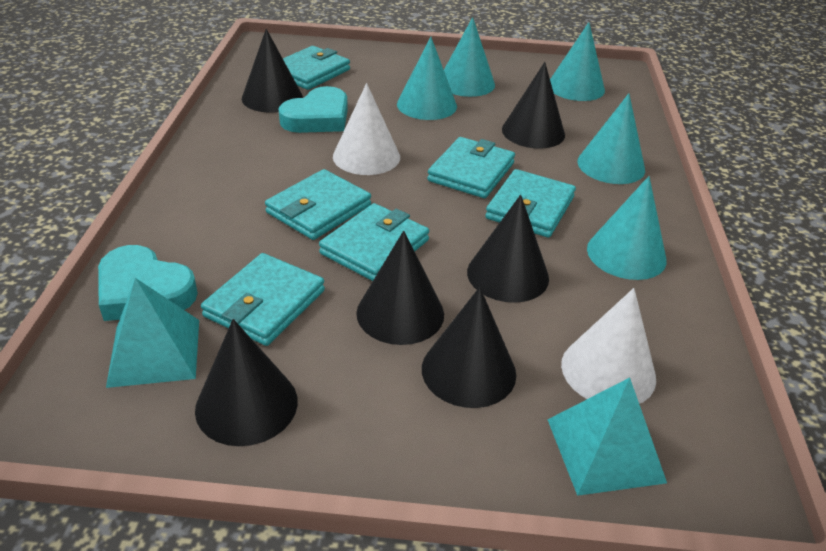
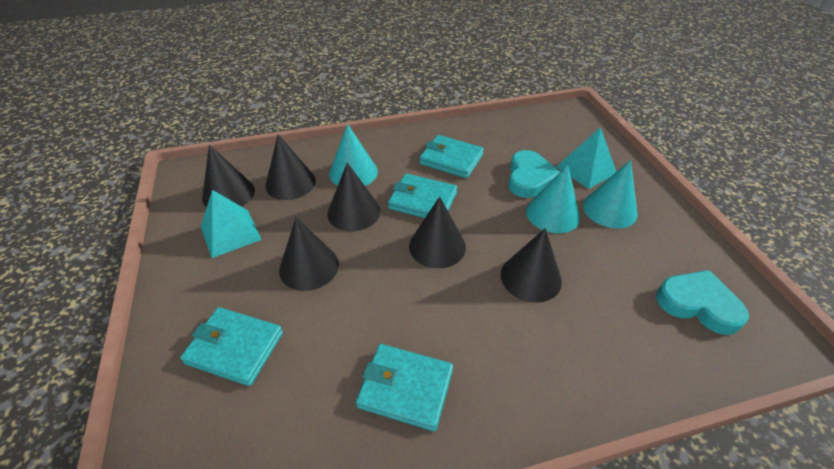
turquoise cone: [397,37,457,120] [444,17,495,97] [550,22,605,101] [577,93,645,184] [587,176,666,280] = 5 -> [329,124,378,186] [526,164,580,233] [583,160,638,229] = 3
turquoise wallet: [201,253,325,346] [265,169,371,240] [283,46,350,90] [319,203,429,281] [427,137,515,198] [485,169,576,238] = 6 -> [180,307,283,386] [356,344,453,431] [388,174,457,218] [419,135,484,178] = 4
white cone: [333,83,400,175] [561,288,656,404] = 2 -> none = 0

